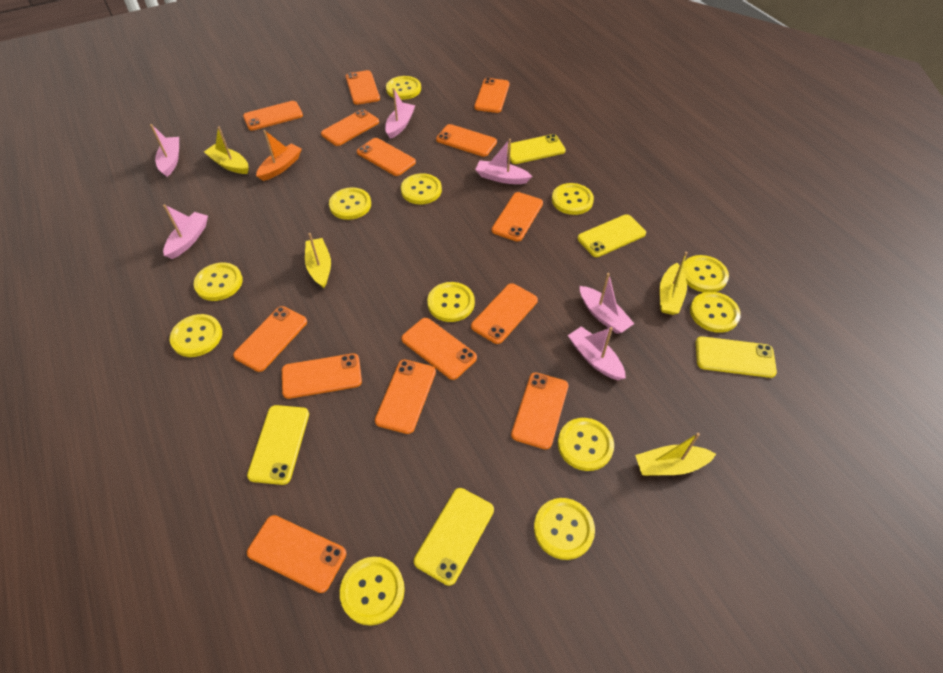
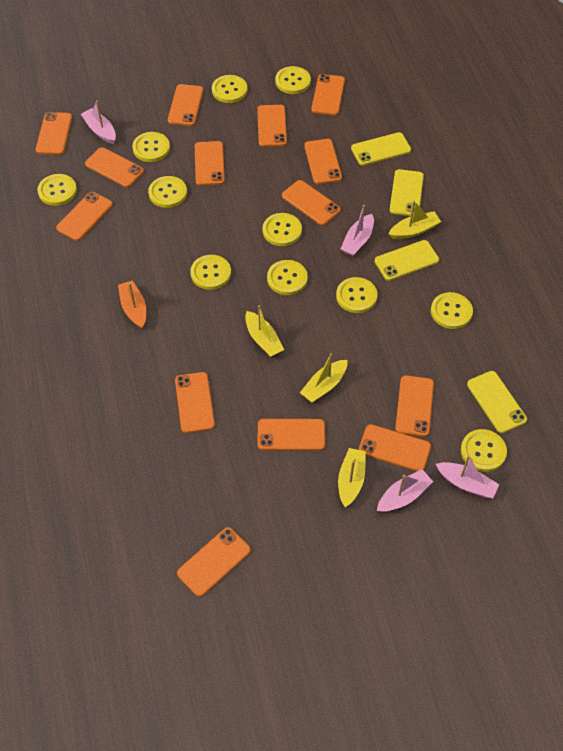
pink boat: [150,124,179,177] [163,204,208,259] [385,88,415,139] [475,139,532,184] [568,327,626,380] [580,273,634,334] = 6 -> [81,100,116,144] [341,205,374,256] [377,469,433,512] [436,455,499,499] = 4
yellow button: [170,314,222,357] [194,263,243,301] [329,188,371,220] [340,557,405,626] [386,76,421,100] [401,173,442,204] [427,282,475,322] [534,498,595,560] [552,183,594,215] [558,418,614,471] [682,255,729,292] [690,292,741,333] = 12 -> [38,174,77,206] [132,132,170,162] [148,176,187,208] [190,255,231,290] [212,75,247,103] [263,213,302,246] [267,260,308,295] [275,66,311,94] [336,277,377,313] [431,292,473,329] [461,429,507,472] = 11
yellow phone: [247,405,309,485] [414,488,494,586] [507,134,566,164] [577,214,646,257] [696,336,777,378] = 5 -> [351,132,411,166] [375,240,439,281] [390,169,424,216] [467,371,527,433] = 4

